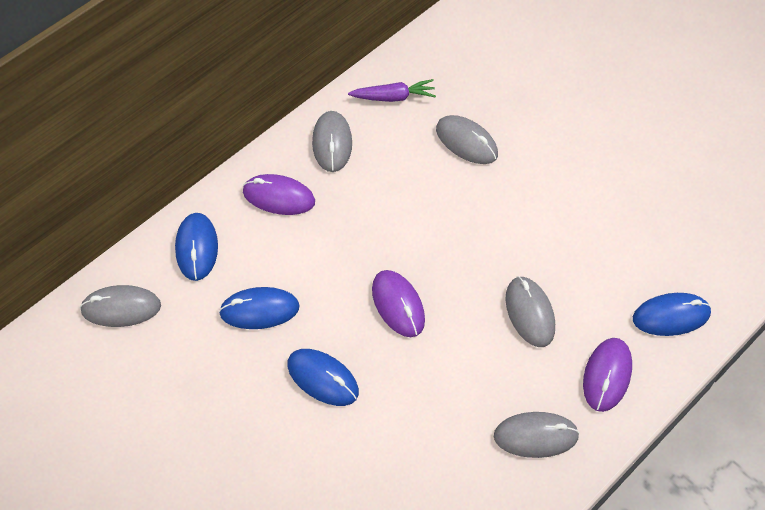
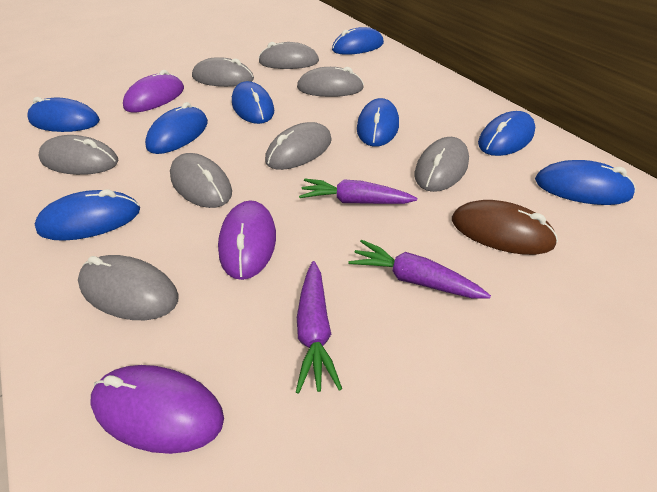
blue mouse: [175,213,218,281] [219,287,300,329] [287,349,359,406] [633,293,711,336] = 4 -> [27,97,100,132] [35,190,140,241] [145,102,208,154] [232,81,274,124] [332,27,384,55] [357,98,399,147] [478,111,535,156] [535,160,636,205] = 8
brown mouse: none = 0 -> [452,200,558,255] = 1
grey mouse: [80,285,161,327] [312,111,352,172] [436,115,498,164] [494,412,580,458] [506,276,555,347] = 5 -> [39,135,119,175] [78,255,178,320] [170,153,232,208] [192,57,254,87] [258,42,319,69] [265,122,332,170] [297,67,364,97] [415,137,469,192] = 8
purple carrot: [348,79,436,102] = 1 -> [296,261,342,394] [299,179,417,204] [348,240,491,299] = 3

